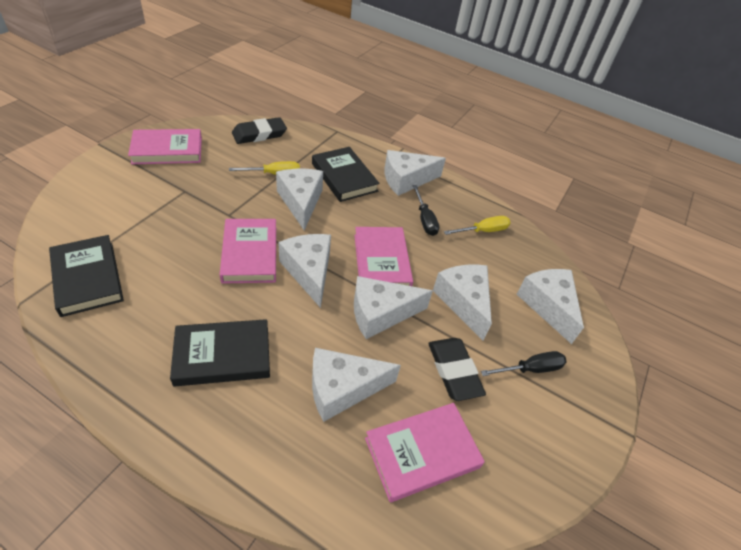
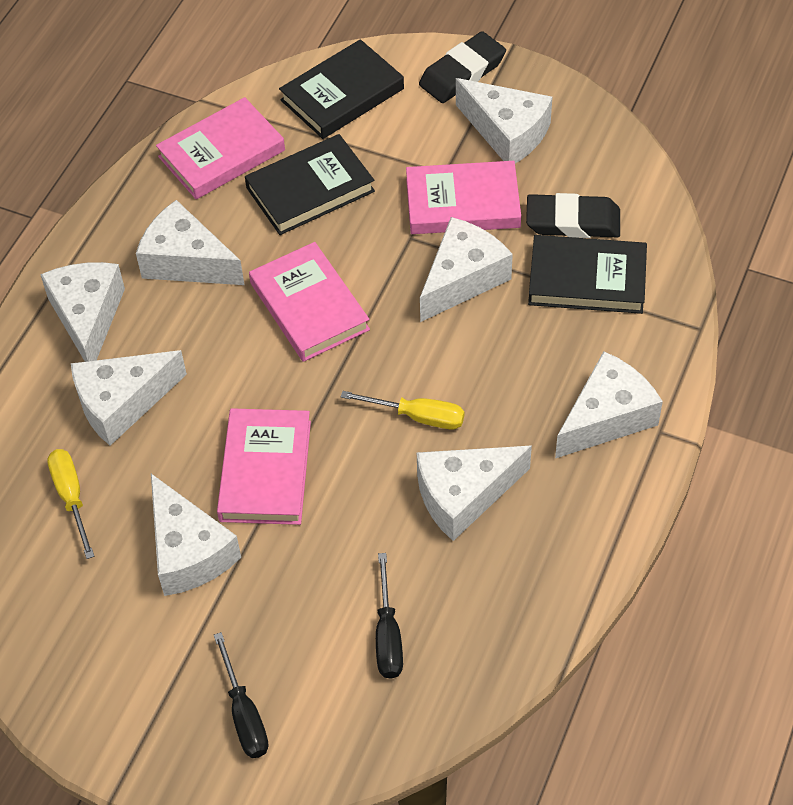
white cheese: [276,169,323,231] [278,234,331,308] [312,348,401,422] [354,276,433,339] [384,150,446,196] [433,264,492,341] [517,269,584,344] = 7 -> [40,262,125,362] [71,350,187,446] [136,200,244,285] [151,474,241,596] [417,446,532,541] [420,217,513,322] [456,78,552,163] [555,351,663,458] = 8

